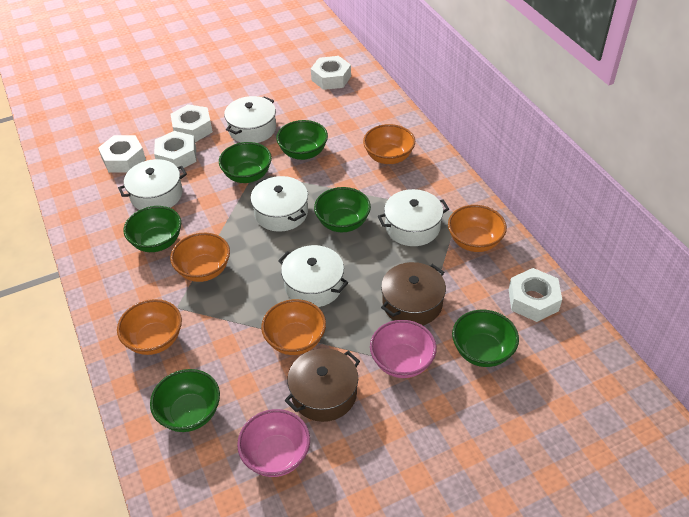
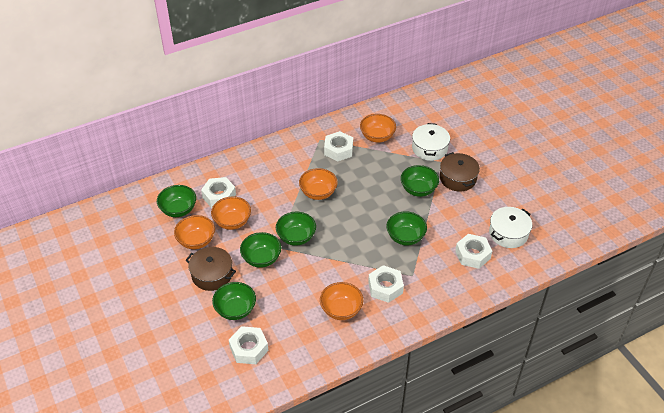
pink bowl: [237,409,310,477] [370,320,437,378] = 2 -> none = 0
white pot: [118,159,187,210] [224,96,276,143] [250,176,308,232] [278,245,349,307] [378,189,449,246] = 5 -> [412,123,450,161] [489,207,532,248] = 2

